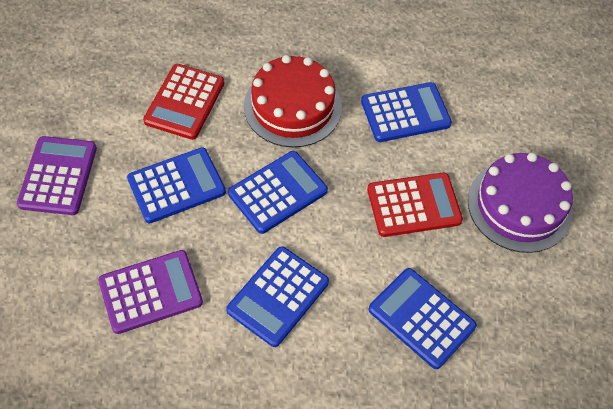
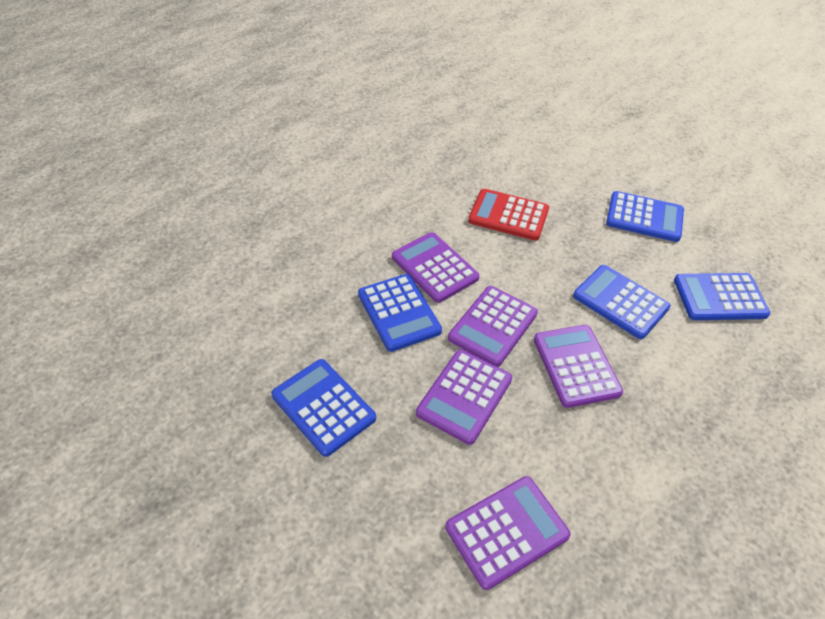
purple cake: [468,153,573,253] = 1 -> none = 0
purple calculator: [17,136,97,215] [98,250,203,334] = 2 -> [392,232,480,303] [416,349,512,445] [445,476,571,590] [448,286,538,367] [534,325,623,408] = 5
red cake: [244,55,342,147] = 1 -> none = 0
red calculator: [143,64,225,140] [367,173,463,237] = 2 -> [468,189,549,241] = 1

